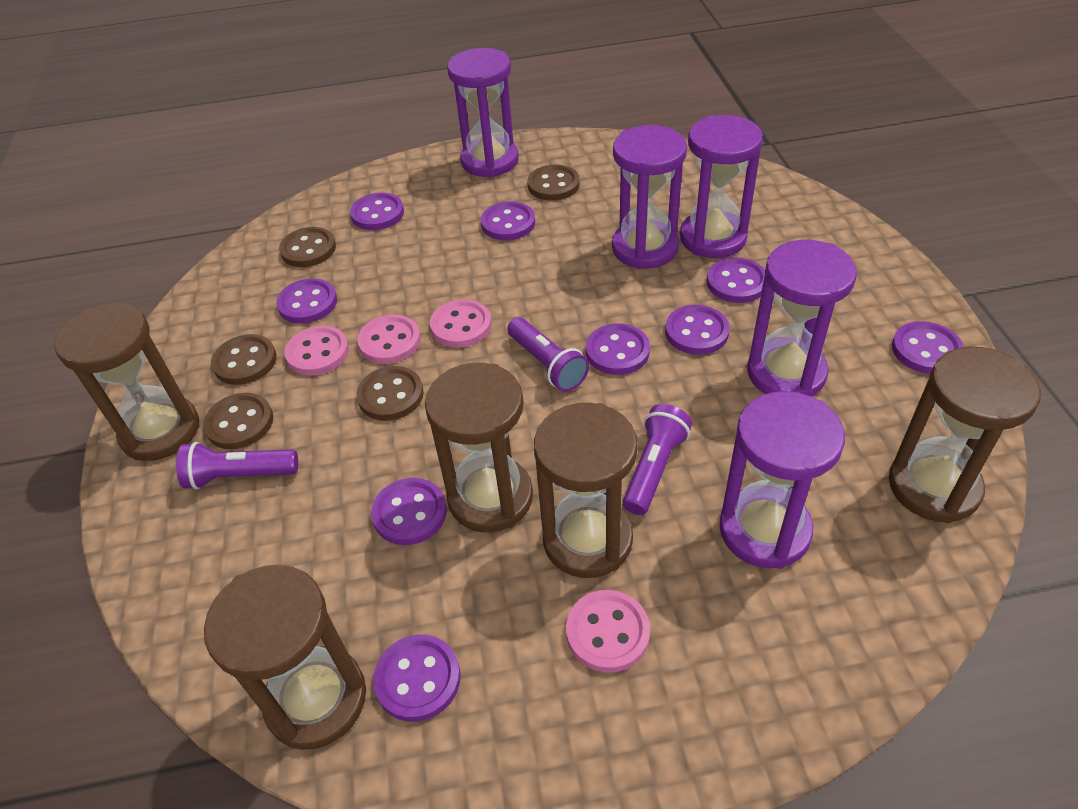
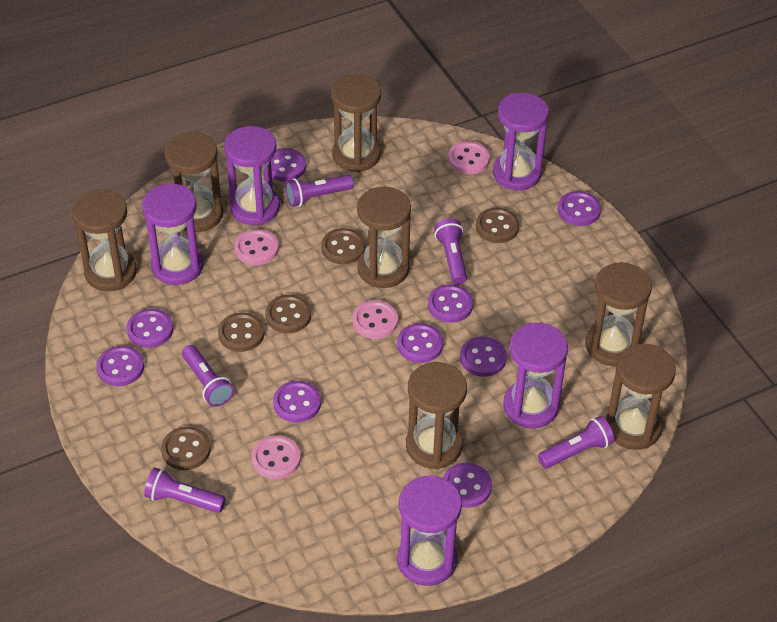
brown hourglass: [54,303,200,461] [204,565,366,750] [425,363,533,532] [534,403,638,578] [889,347,1041,523] = 5 -> [72,190,137,291] [165,132,223,232] [331,74,381,172] [357,187,411,288] [406,362,467,469] [585,262,652,366] [606,344,676,450] = 7
purple flashlight: [176,442,298,490] [507,317,589,391] [623,404,692,515] = 3 -> [144,467,226,513] [182,345,234,407] [285,175,354,207] [434,218,467,285] [538,416,614,469] = 5

